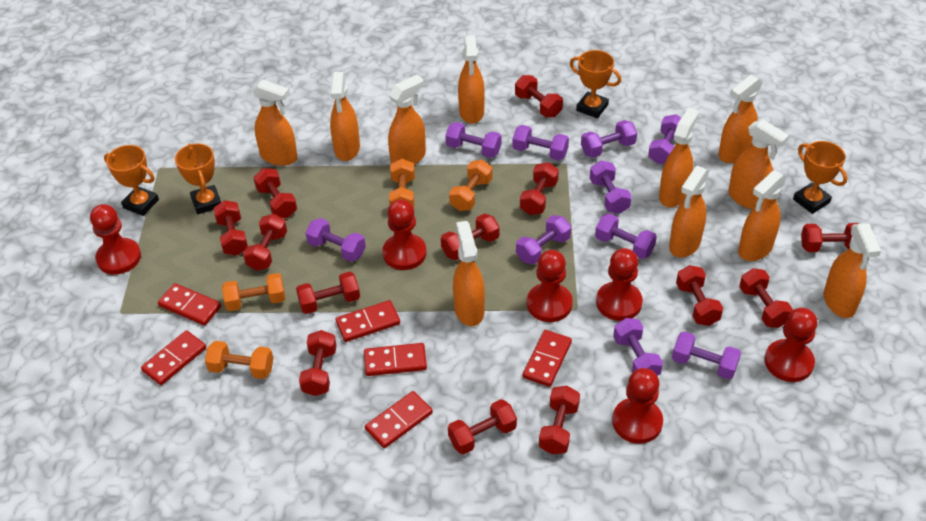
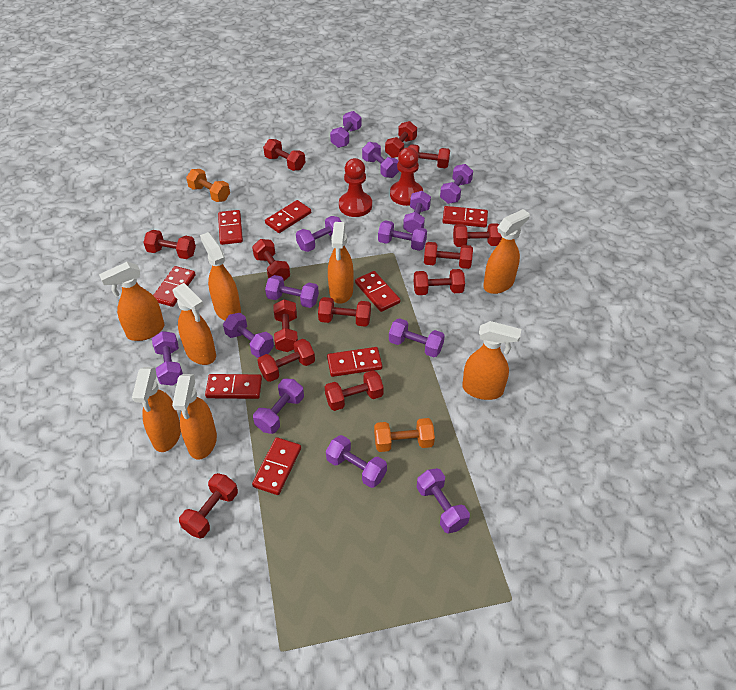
orange dumbbell: [205,341,273,379] [222,273,285,311] [389,159,415,208] [449,160,492,211] = 4 -> [186,169,230,202] [374,418,435,452] = 2
orange spray bottle: [252,79,297,166] [330,72,360,161] [388,75,426,165] [453,221,485,326] [458,35,485,124] [659,107,699,207] [669,166,709,258] [718,75,763,163] [728,119,789,209] [738,170,787,261] [824,223,881,318] = 11 -> [99,262,165,341] [132,367,181,452] [172,374,217,460] [173,283,216,365] [200,232,241,320] [328,222,354,304] [462,321,521,400] [483,209,530,294] = 8
orange trophy: [104,145,159,216] [175,143,221,214] [570,50,621,118] [793,141,847,214] = 4 -> none = 0
purple dumbbell: [305,218,366,262] [445,122,501,158] [512,125,569,160] [516,215,571,264] [581,120,637,158] [590,160,632,214] [595,213,657,259] [613,318,663,376] [648,114,681,164] [672,331,741,379] = 10 -> [152,331,183,386] [223,313,274,358] [253,379,304,434] [265,275,319,308] [296,216,341,252] [326,435,387,488] [330,111,361,148] [362,142,399,178] [378,220,427,251] [389,318,445,357] [403,191,431,234] [417,468,470,534] [440,164,473,204] = 13
red domino: [141,330,206,385] [158,283,221,326] [336,300,400,342] [364,343,427,376] [365,391,433,448] [523,330,572,387] = 6 -> [153,266,196,307] [205,374,262,399] [218,210,243,245] [252,437,301,495] [265,200,311,233] [327,347,382,377] [355,271,400,312] [442,206,488,227] = 8
red pawn: [90,204,141,275] [382,199,426,270] [527,250,573,322] [596,248,643,321] [612,368,663,444] [765,308,817,382] = 6 -> [339,158,372,217] [390,147,423,206] = 2

